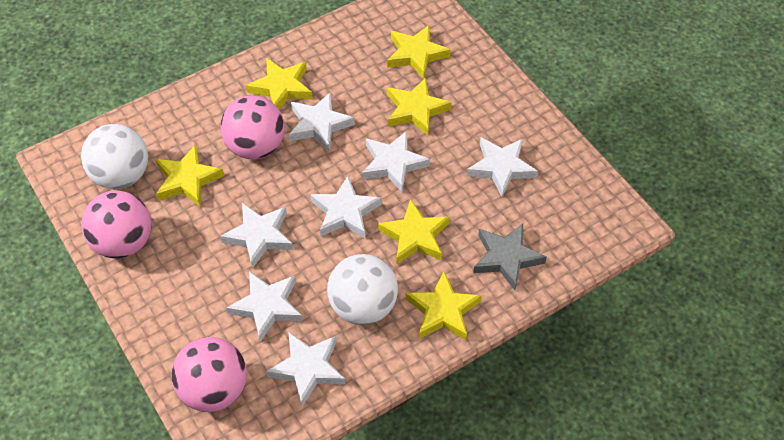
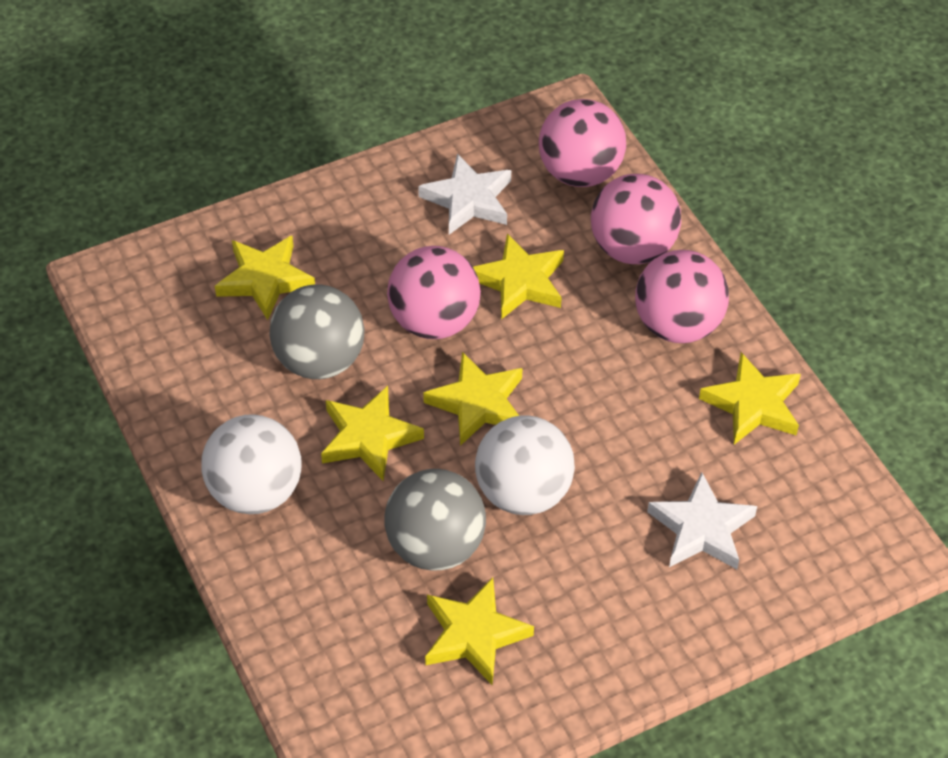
grey ball: none = 0 -> [269,284,365,379] [384,469,486,571] = 2
grey star: [473,224,547,290] = 1 -> none = 0
pink ball: [81,191,152,258] [171,337,247,412] [220,95,285,160] = 3 -> [387,246,481,339] [539,99,626,187] [591,174,681,264] [635,250,729,343] = 4
white star: [220,203,293,269] [226,271,303,342] [266,331,345,407] [289,92,355,151] [310,176,382,238] [362,131,430,192] [467,137,538,197] = 7 -> [418,154,511,235] [647,472,757,569] = 2

